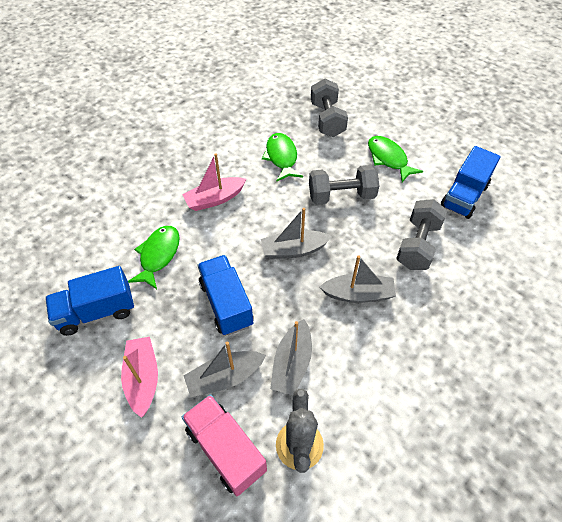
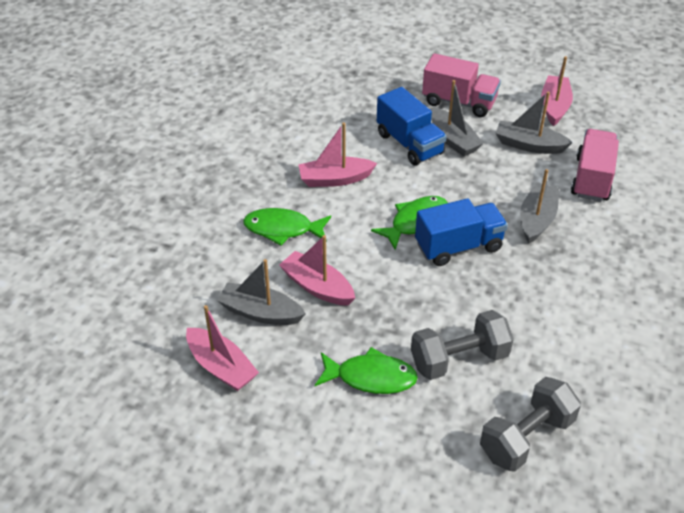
blue truck: [45,266,134,336] [197,255,254,335] [441,146,501,219] = 3 -> [377,87,447,166] [415,198,508,266] = 2
grey cactus: [276,389,324,473] = 1 -> none = 0
grey dumbbell: [309,165,379,205] [311,79,348,137] [396,199,447,270] = 3 -> [411,310,514,380] [480,377,581,472] = 2
pink boat: [121,337,158,418] [182,153,246,211] = 2 -> [186,305,259,391] [279,235,355,306] [298,122,377,187] [541,56,573,126] = 4
pink truck: [182,394,267,496] = 1 -> [422,53,501,117] [571,129,619,201] = 2

